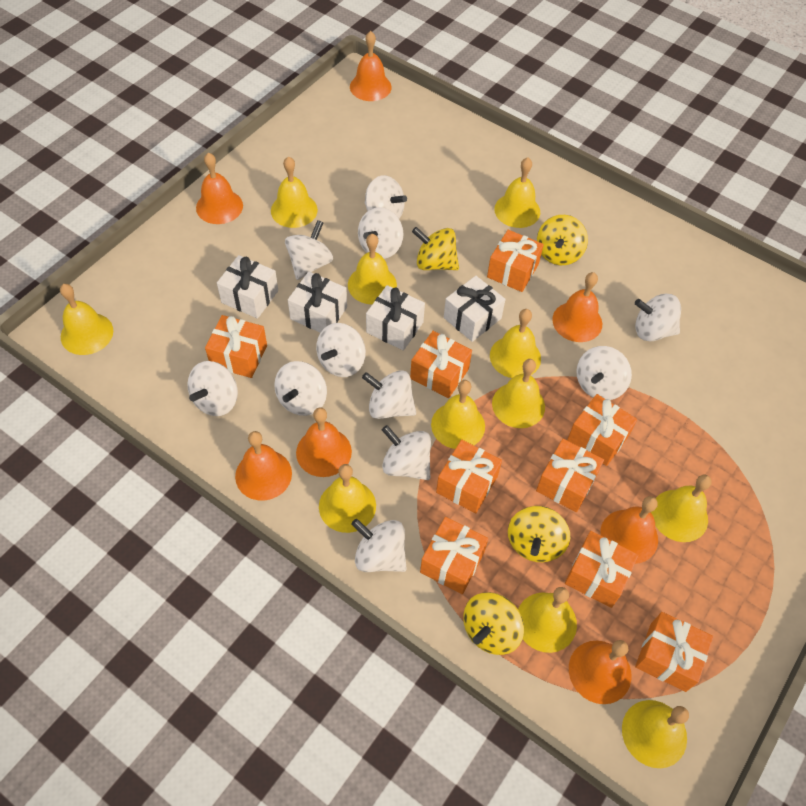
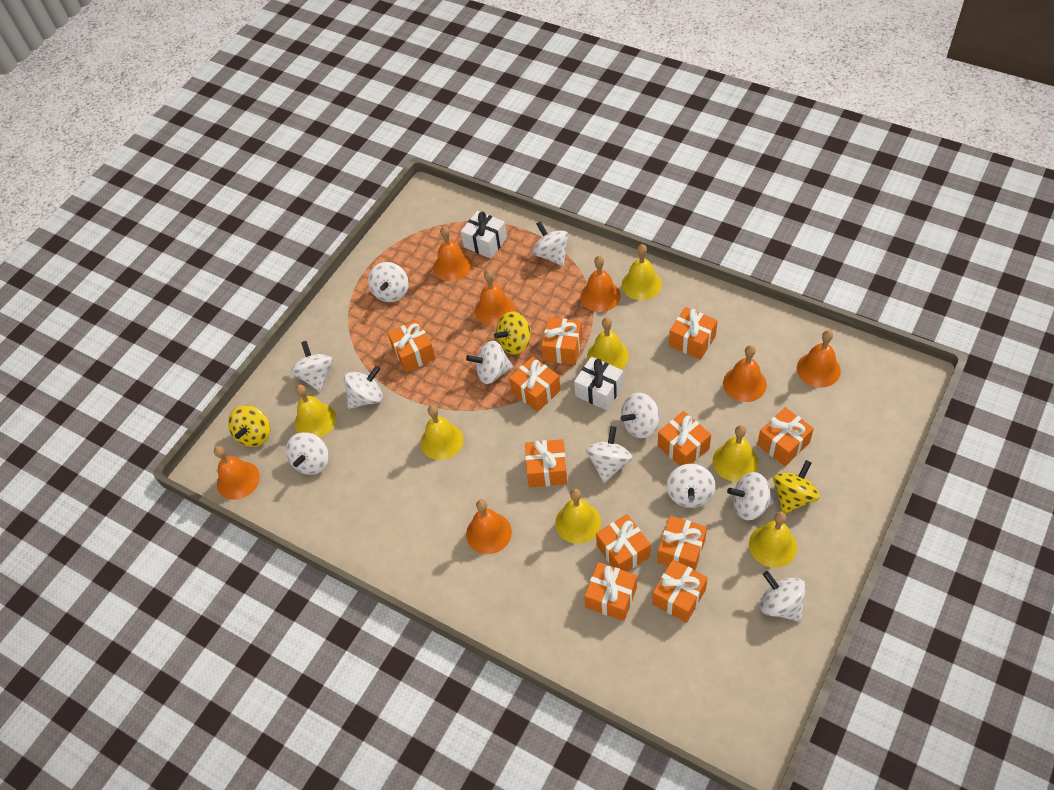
orange gift: [205,315,267,378] [410,331,472,398] [420,517,488,594] [436,440,502,513] [487,230,544,292] [536,439,604,512] [565,531,638,608] [567,394,637,466] [635,612,713,692] = 9 -> [388,320,436,372] [509,356,561,412] [525,439,567,487] [541,317,582,365] [585,562,637,621] [596,514,651,572] [652,559,708,623] [657,516,707,570] [658,411,711,466] [669,307,718,360] [757,407,814,466] = 11
white gift: [217,255,278,319] [288,272,347,333] [366,285,425,351] [444,276,506,342] = 4 -> [461,211,507,259] [574,356,623,410] = 2
yellow bell: [60,284,113,355] [271,156,318,228] [319,464,376,533] [348,234,397,305] [431,380,485,449] [490,309,541,378] [492,359,545,428] [494,157,540,228] [518,587,577,653] [622,700,689,768] [651,475,712,542] = 11 -> [295,384,336,438] [421,405,463,460] [555,489,601,544] [587,318,629,369] [622,244,662,300] [713,425,758,482] [749,511,797,568] = 7
yellow spinning top: [412,227,459,270] [463,592,524,655] [508,506,570,562] [537,215,588,265] = 4 -> [228,405,270,447] [494,311,531,355] [773,460,819,514] = 3

